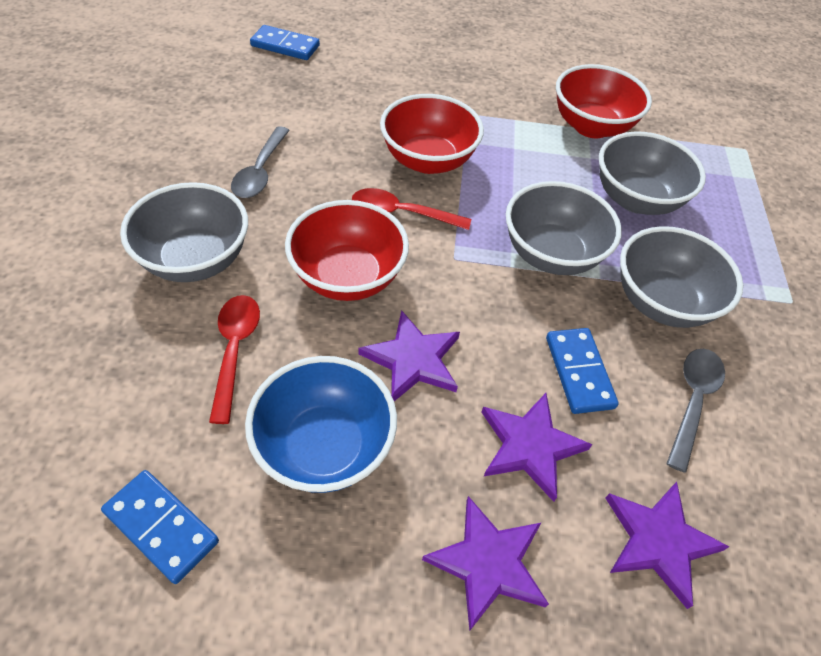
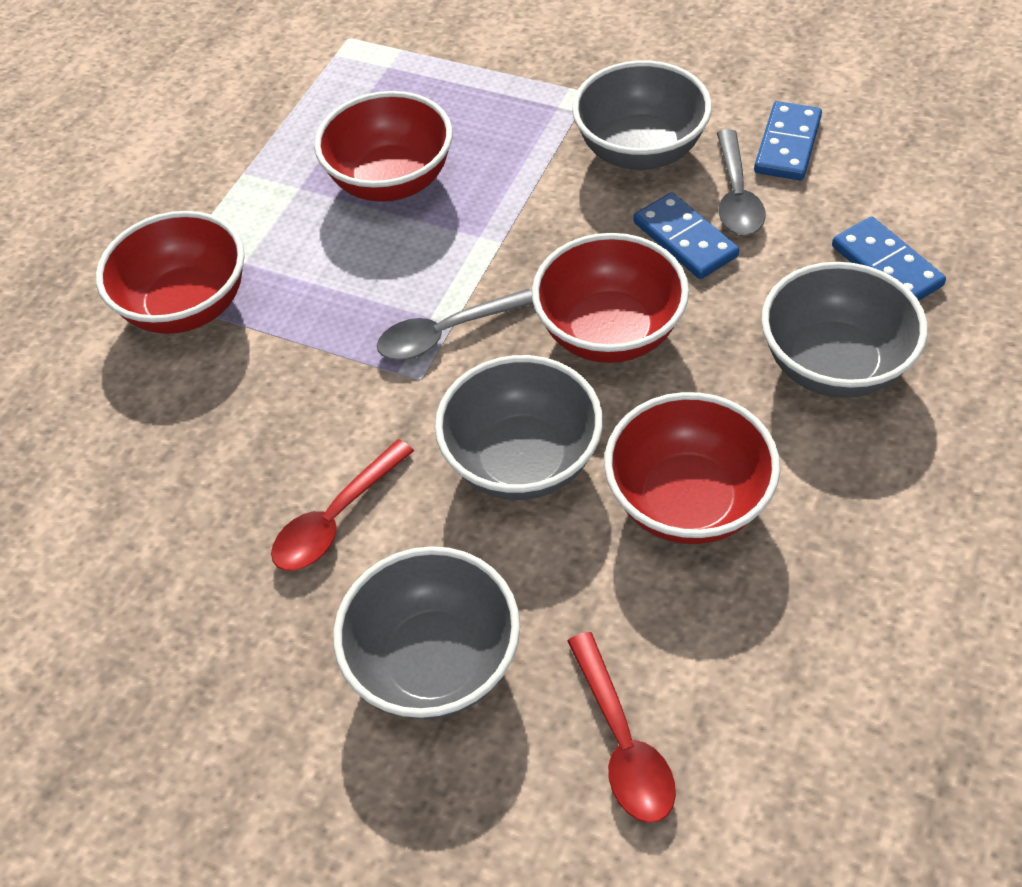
blue bowl: [245,356,397,493] = 1 -> none = 0
purple star: [358,310,460,401] [422,496,549,631] [481,393,593,502] [605,482,729,609] = 4 -> none = 0
red bowl: [285,200,409,301] [380,94,484,174] [556,64,652,138] = 3 -> [96,211,245,334] [314,91,453,202] [532,233,689,363] [604,392,780,544] = 4

